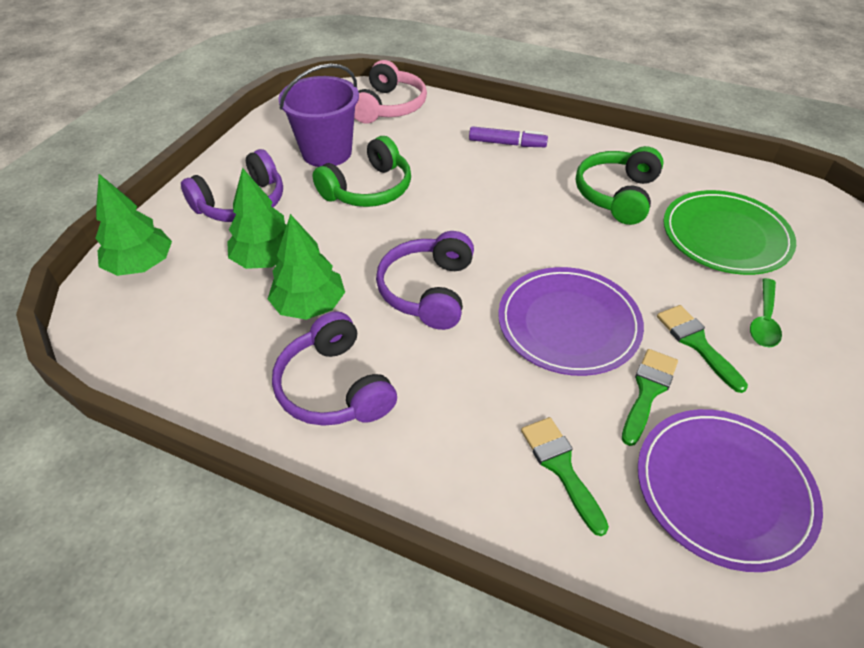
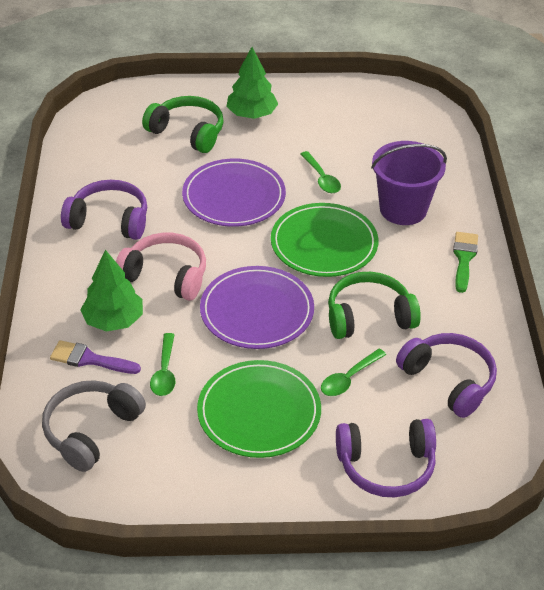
green brush: [521,417,609,536] [622,349,678,446] [657,305,748,393] = 3 -> [453,232,478,293] = 1
green plate: [663,190,796,275] = 1 -> [197,360,321,458] [271,203,378,277] = 2
green spoon: [750,278,782,347] = 1 -> [150,333,175,396] [300,151,341,193] [321,349,386,396] = 3
green tree: [96,174,172,276] [227,168,287,269] [268,214,345,320] = 3 -> [81,250,143,332] [226,47,278,119] = 2
grey headphones: none = 0 -> [42,380,146,472] = 1
purple brush: none = 0 -> [50,340,141,374] = 1
purple marker: [469,126,548,147] = 1 -> none = 0

